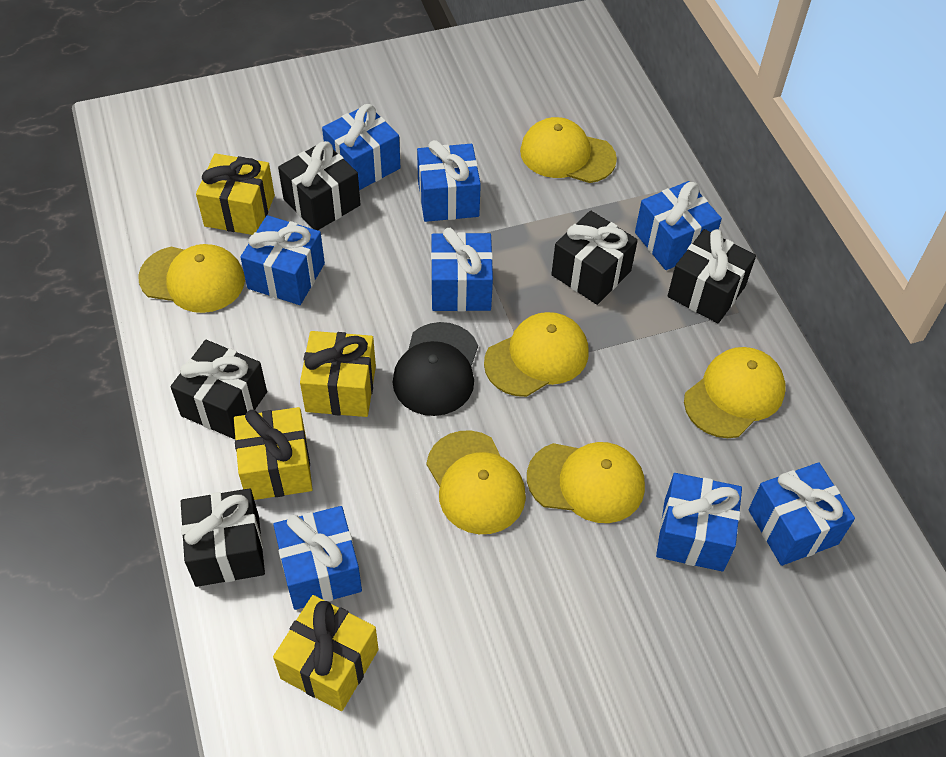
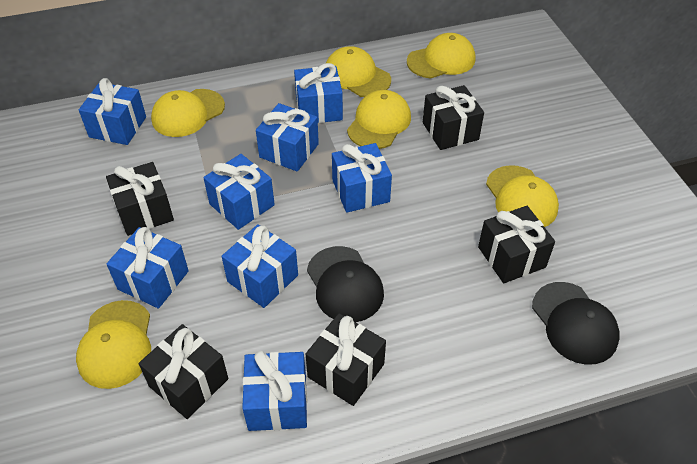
black cap: [392,322,478,416] = 1 -> [307,246,384,322] [532,282,619,365] = 2
yellow gift: [196,153,275,235] [234,407,313,500] [273,595,379,711] [300,331,376,417] = 4 -> none = 0

